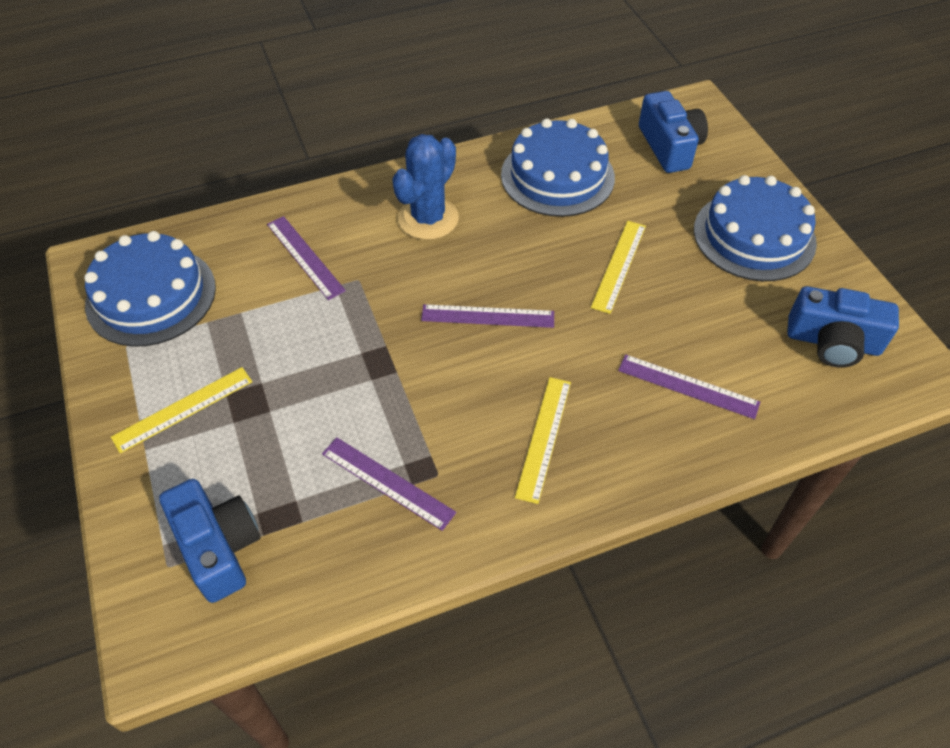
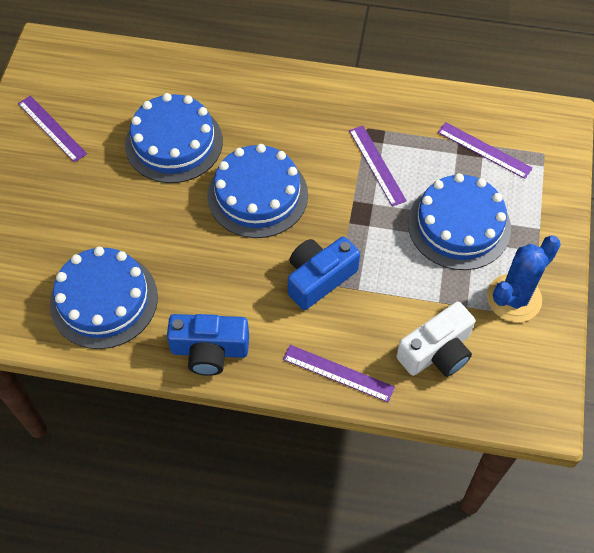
blue cake: [84,231,216,347] [501,118,615,217] [694,175,817,281] = 3 -> [50,247,158,349] [125,93,223,183] [207,144,308,238] [408,173,511,270] = 4
blue camera: [159,479,261,603] [639,91,708,173] [787,286,899,368] = 3 -> [167,314,249,376] [288,237,360,310] = 2
white camera: none = 0 -> [396,302,475,377] = 1
yellow ruler: [111,367,252,453] [515,377,571,504] [591,221,646,314] = 3 -> none = 0

